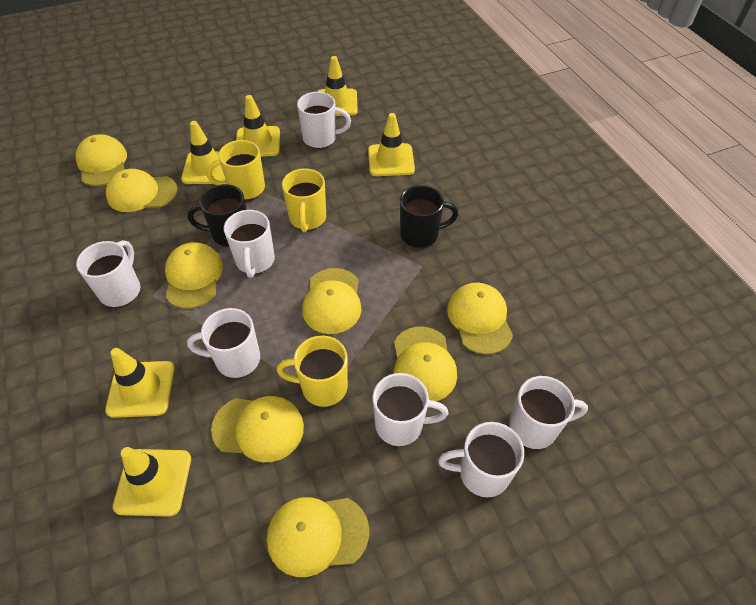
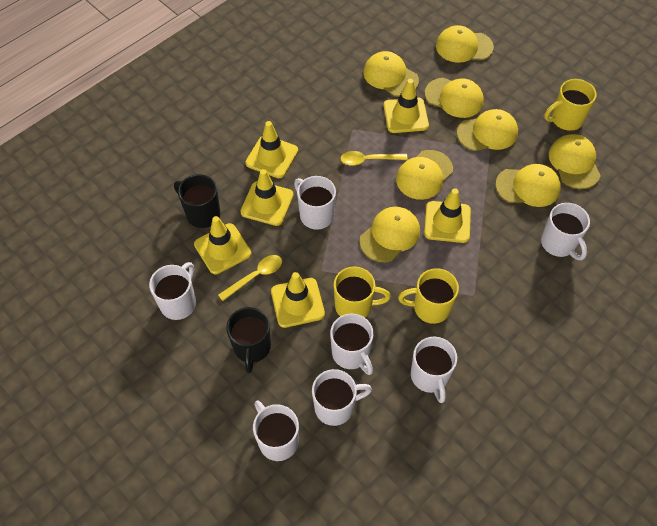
yellow spoon: none = 0 -> [218,255,282,301] [341,151,408,166] = 2

